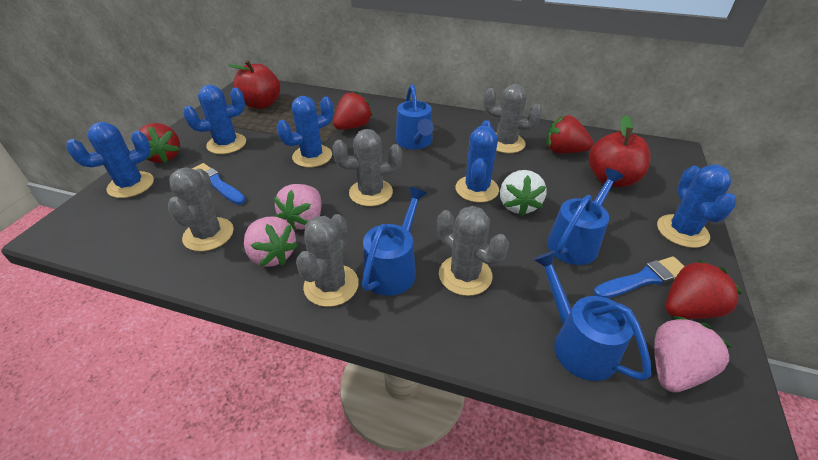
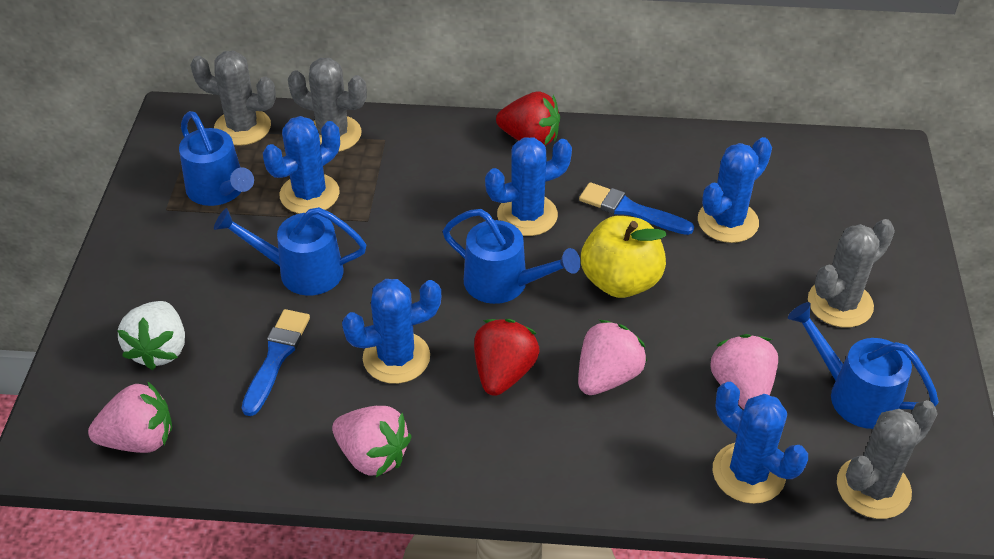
grey cactus: [168,168,234,251] [296,214,359,307] [332,129,402,206] [437,206,509,296] [483,84,542,153] = 5 -> [190,51,276,146] [288,58,367,152] [808,219,895,328] [837,400,938,519] = 4
pink strawberry: [244,217,298,267] [274,184,322,231] [654,316,732,392] = 3 -> [88,381,172,453] [332,406,411,477] [578,320,647,395] [710,334,778,409] = 4
red apple: [228,60,280,109] [589,115,651,187] = 2 -> none = 0
red strawberry: [138,123,180,163] [333,91,373,130] [546,115,593,154] [666,260,743,319] = 4 -> [474,319,540,396] [496,91,560,146] = 2
yellow apple: none = 0 -> [581,216,667,298] = 1

